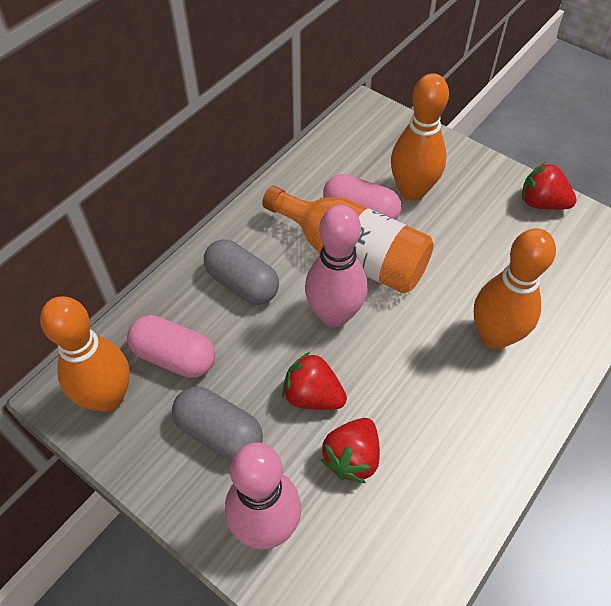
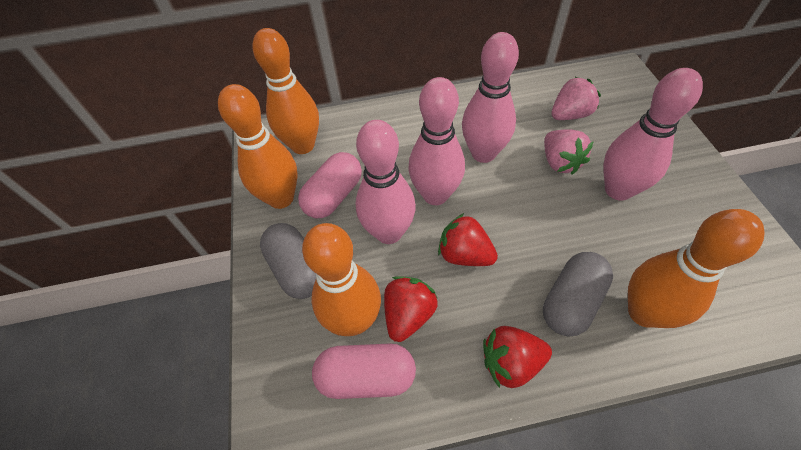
orange bottle: [262,186,434,293] = 1 -> none = 0
orange bowling pin: [40,296,130,412] [391,73,449,201] [474,228,556,349] = 3 -> [218,84,298,209] [253,28,319,154] [302,223,381,336] [628,209,765,328] = 4
pink bowling pin: [225,442,301,549] [305,205,367,328] = 2 -> [356,120,416,244] [408,77,465,205] [462,32,519,163] [603,68,703,201] = 4
pink strawberry: none = 0 -> [544,129,594,175] [551,77,601,120] = 2

